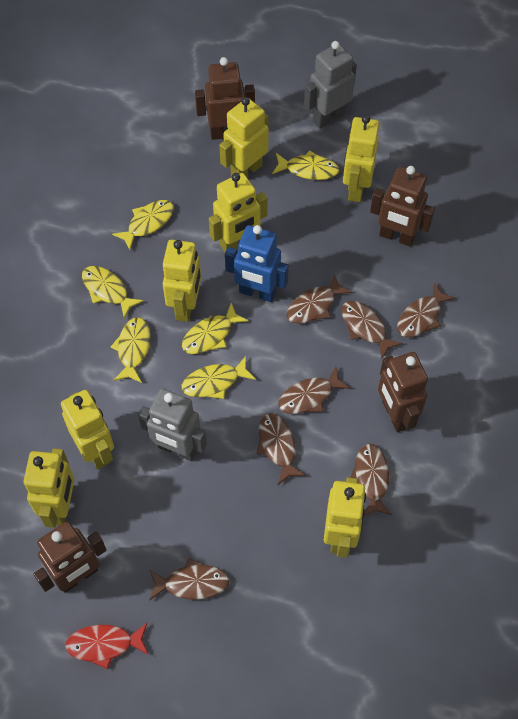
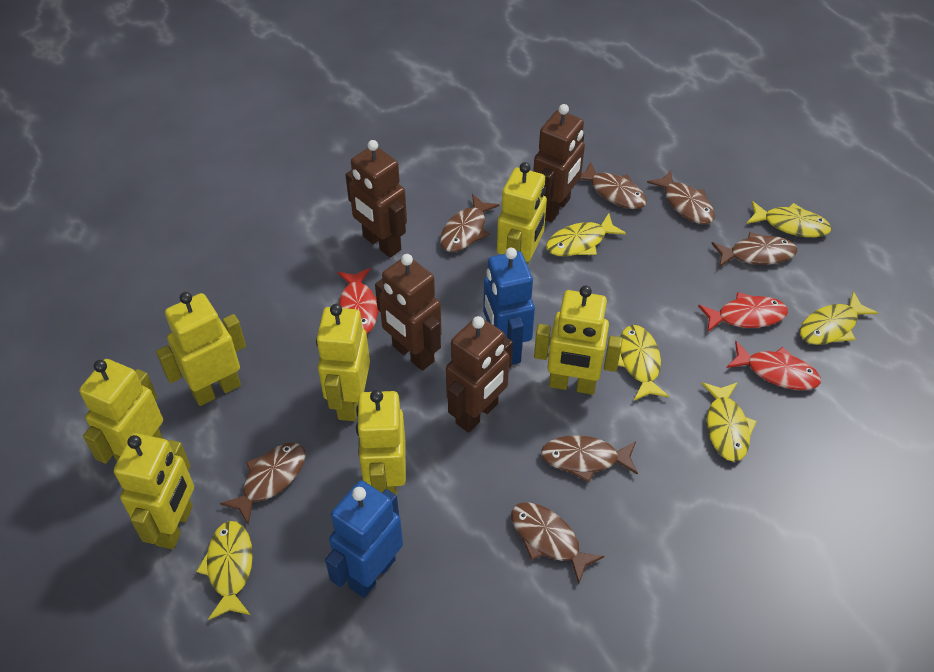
blue robot: [225,225,289,302] = 1 -> [325,480,403,598] [483,248,535,365] = 2
grey robot: [138,388,207,461] [304,41,357,129] = 2 -> none = 0
red fish: [65,623,148,669] = 1 -> [337,268,379,334] [698,292,788,333] [726,341,821,390] = 3

